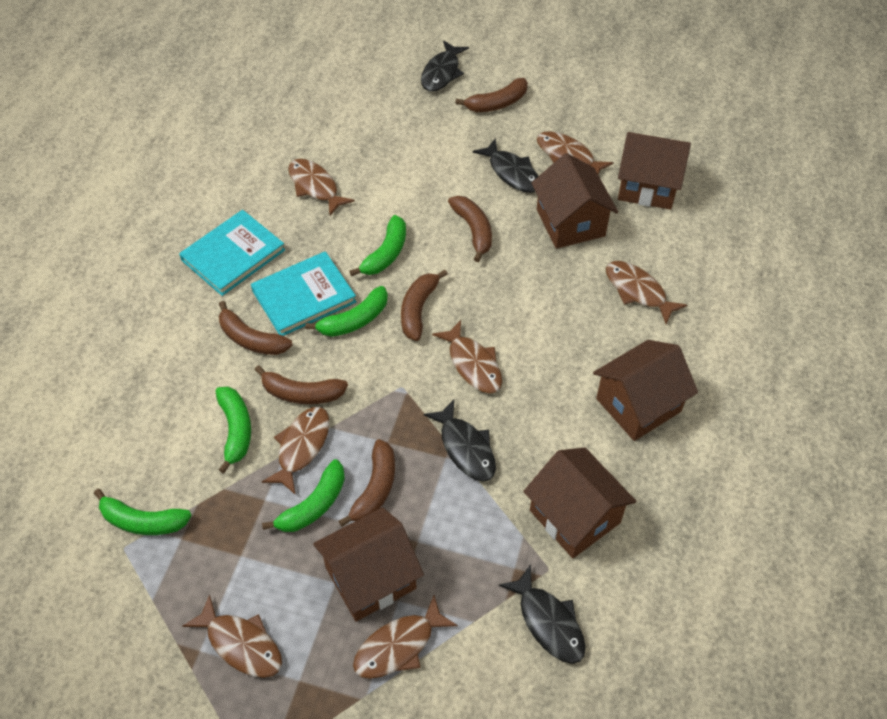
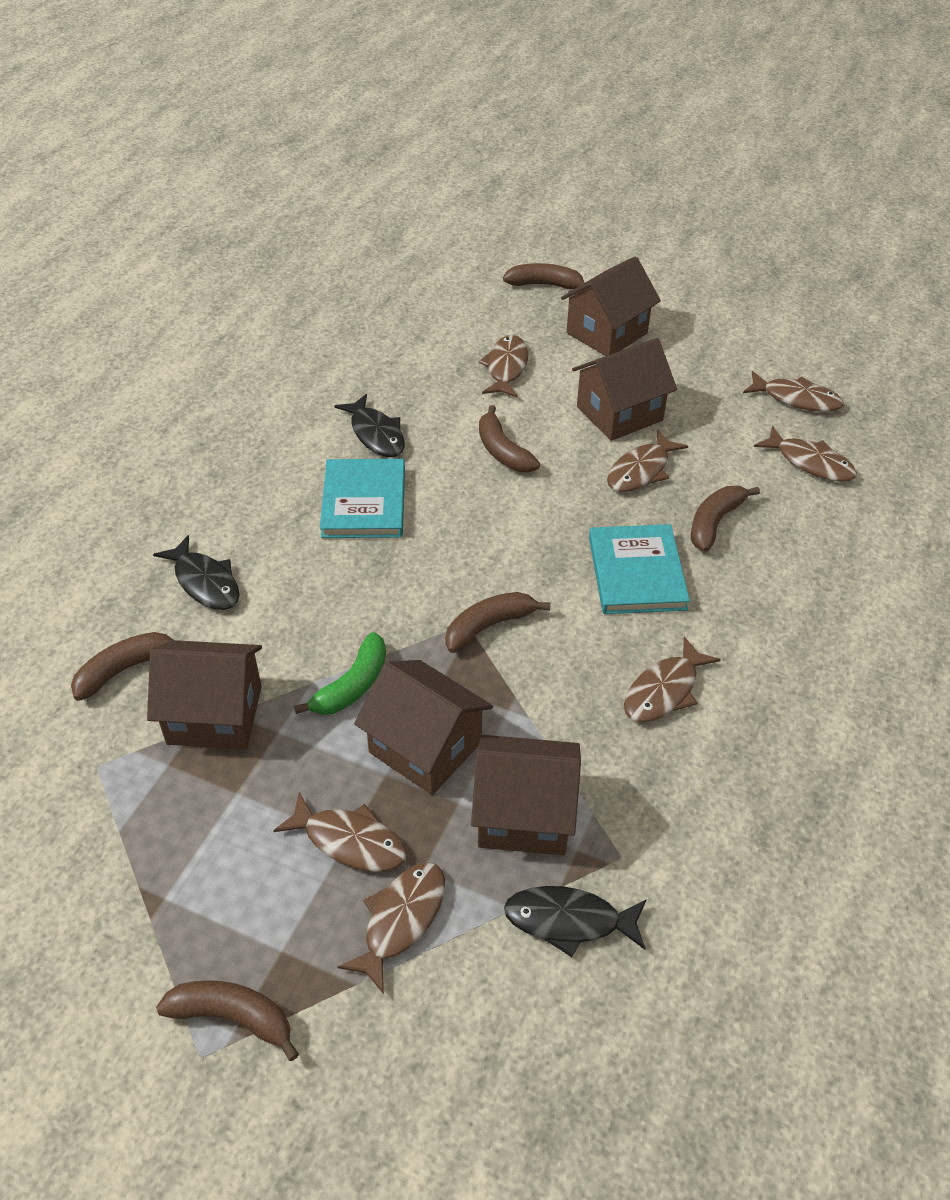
black fish: [421,40,469,92] [423,400,496,482] [472,138,538,193] [499,564,586,664] = 4 -> [153,535,239,610] [334,394,405,457] [504,886,647,957] = 3
green banana: [94,489,192,535] [215,387,251,473] [262,459,345,532] [305,286,388,337] [349,215,406,276] = 5 -> [294,632,386,715] = 1

